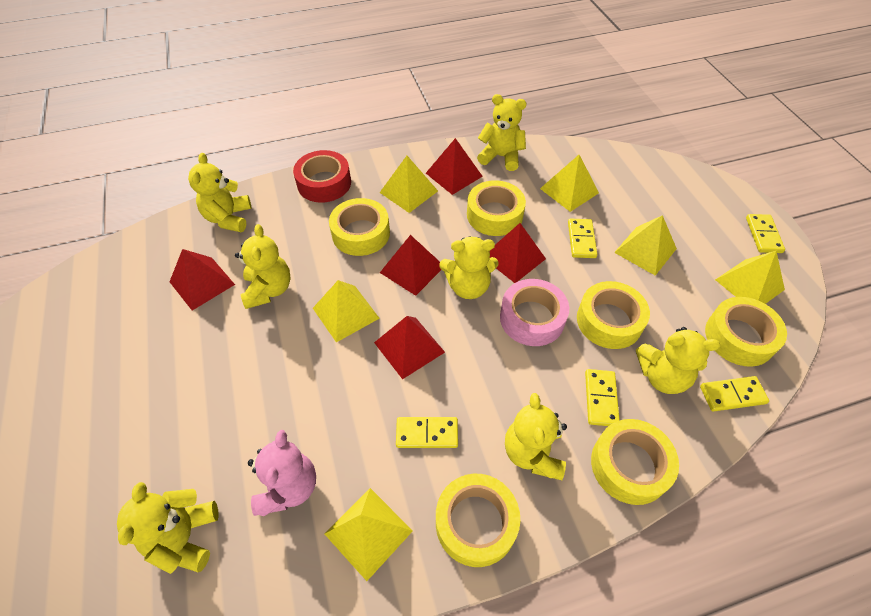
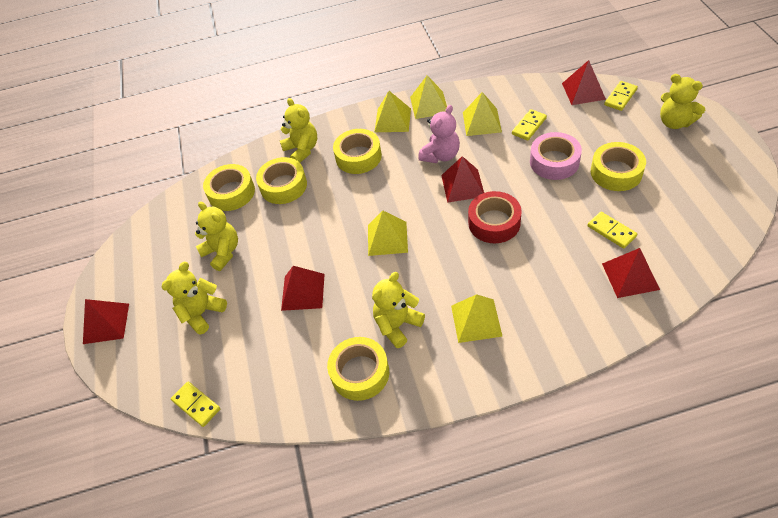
yellow domino: [396,417,458,448] [568,219,597,258] [585,369,620,426] [700,376,769,412] [746,214,785,253] = 5 -> [171,381,220,427] [512,109,547,141] [588,212,637,249] [604,81,638,111] = 4
yellow pyramid: [313,280,380,342] [325,488,413,581] [380,156,438,213] [540,155,599,212] [614,215,677,276] [715,251,785,304] = 6 -> [368,211,408,256] [374,91,411,132] [410,75,447,119] [451,294,503,343] [463,92,502,136] = 5
yellow tape: [329,198,390,256] [436,474,520,567] [467,180,526,236] [577,281,650,349] [591,419,679,505] [705,297,787,367] = 6 -> [203,164,255,211] [256,157,307,204] [327,337,389,401] [333,129,382,174] [591,142,646,191] = 5
yellow teddy bear: [117,482,219,574] [188,153,251,232] [235,224,291,309] [440,236,498,299] [477,94,527,171] [505,393,567,480] [636,327,720,394] = 7 -> [162,262,227,335] [195,201,238,271] [280,98,317,162] [372,272,425,348] [660,74,705,129] = 5

